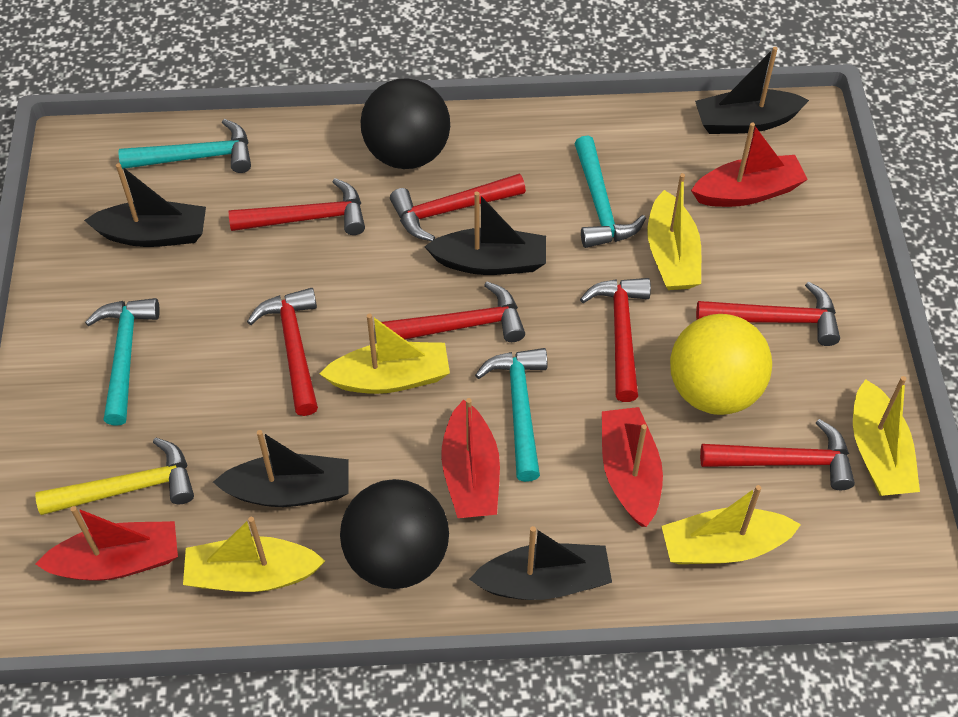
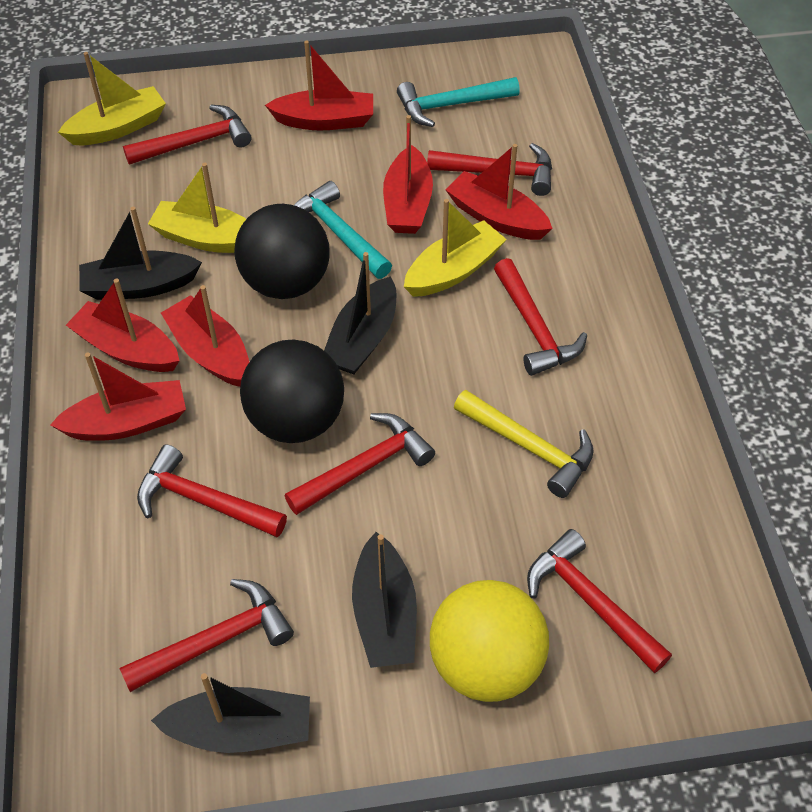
black boat: [84,163,206,247] [213,430,349,507] [424,191,546,275] [469,526,612,600] [695,47,809,134] = 5 -> [79,207,202,300] [151,673,310,753] [324,252,396,374] [352,532,417,668] = 4
red boat: [36,506,178,580] [441,398,500,518] [602,407,663,527] [691,122,808,207] = 4 -> [50,353,186,441] [66,279,180,372] [161,285,249,387] [265,41,373,130] [383,115,433,234] [445,144,553,240] = 6
turquoise hammer: [85,298,160,426] [119,119,251,173] [475,348,547,482] [574,136,646,248] = 4 -> [294,181,392,279] [397,77,520,127] = 2
yellow boat: [183,517,325,592] [320,314,450,394] [647,173,701,290] [661,485,801,564] [853,376,920,496] = 5 -> [58,52,166,145] [148,163,246,253] [404,199,507,297] = 3

